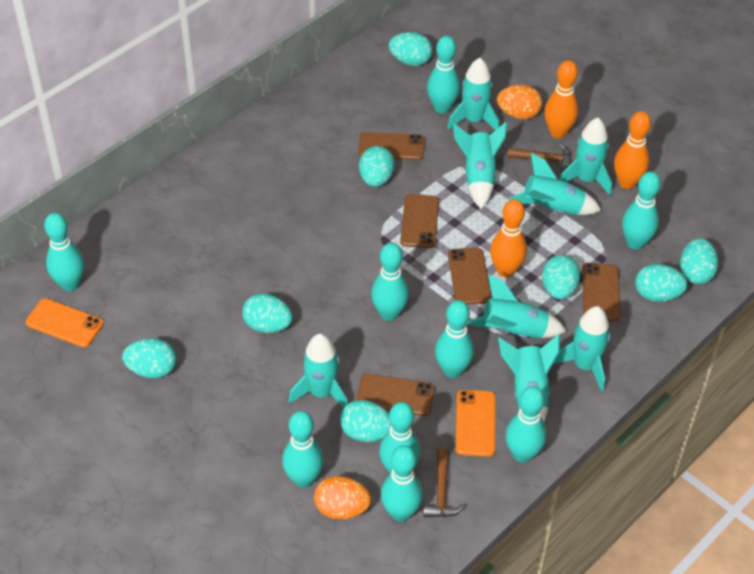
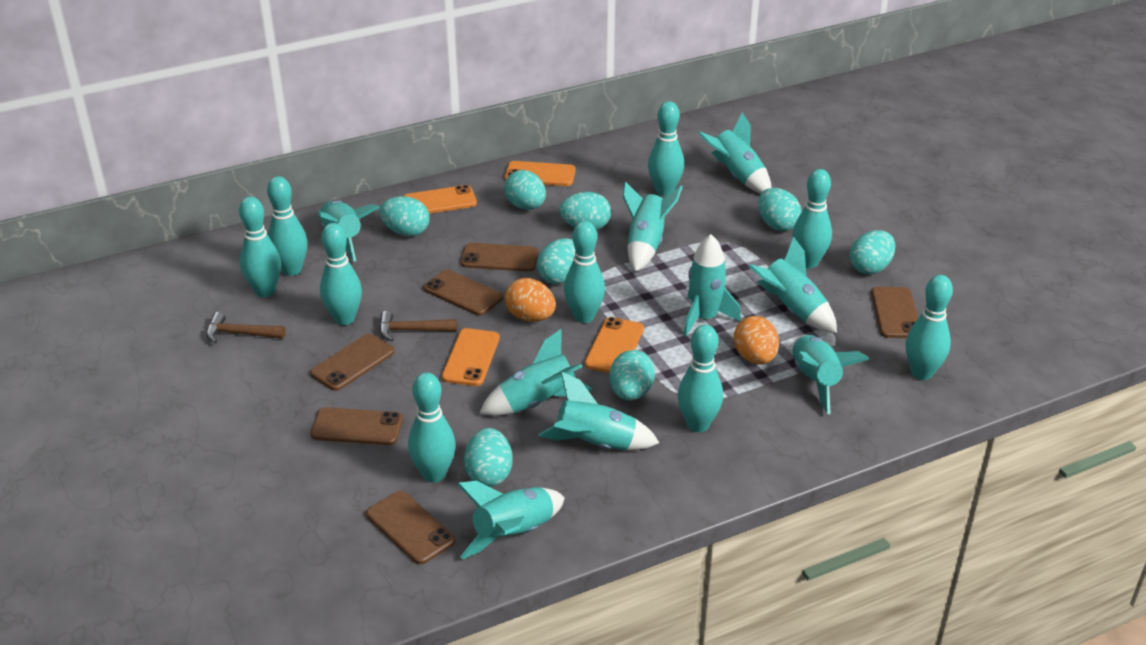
brown phone: [356,374,435,416] [358,132,424,160] [400,194,439,248] [448,248,492,305] [582,263,621,321] = 5 -> [310,334,394,391] [310,407,403,445] [366,491,455,564] [423,269,503,316] [461,243,538,272] [871,287,918,338] = 6
orange bowling pin: [490,199,527,278] [544,60,578,138] [614,111,651,189] = 3 -> none = 0
orange phone: [25,298,103,347] [456,390,495,457] = 2 -> [404,185,477,214] [442,328,500,386] [505,161,576,186] [585,317,644,373] = 4
turquoise rocket: [289,333,348,408] [447,58,499,130] [453,122,507,209] [467,275,567,338] [498,334,560,422] [509,153,602,215] [553,306,610,392] [559,118,612,195] = 8 -> [318,200,380,261] [457,481,565,559] [480,329,593,416] [538,372,659,450] [623,182,683,272] [683,234,741,337] [698,112,771,194] [749,237,837,333] [793,335,869,414] = 9

